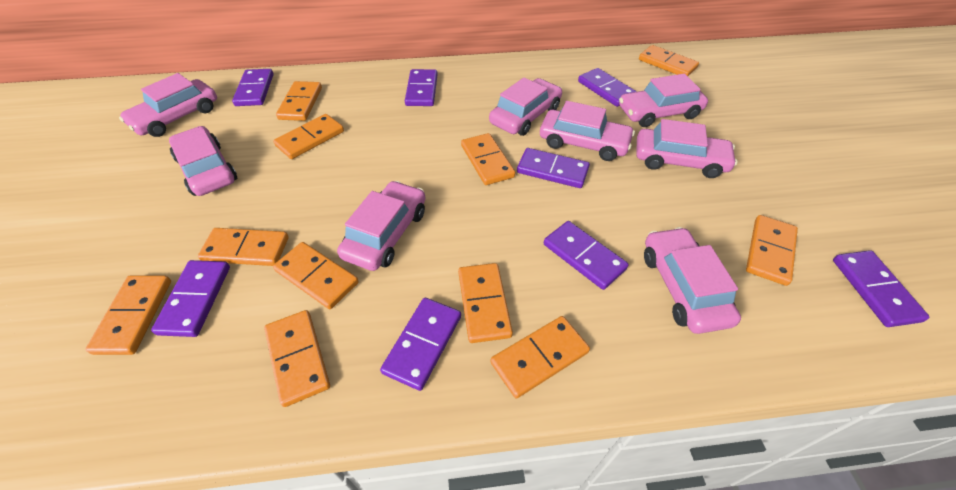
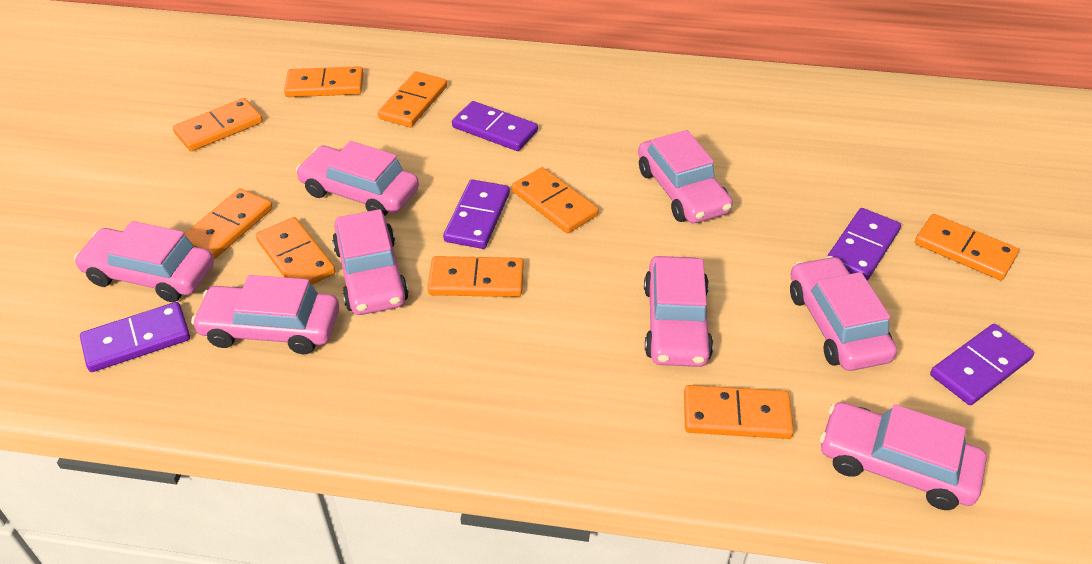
orange domino: [85,276,171,355] [198,228,289,266] [264,310,330,407] [273,114,344,159] [273,242,359,309] [276,81,322,121] [458,263,513,343] [461,133,515,185] [491,316,590,398] [639,45,699,76] [746,215,798,286] = 11 -> [173,98,263,151] [184,188,273,259] [256,217,336,285] [284,66,363,97] [378,71,447,127] [427,256,524,297] [512,167,598,233] [684,385,794,439] [915,214,1019,280] = 9
purple domino: [151,260,230,337] [232,69,274,106] [380,298,461,391] [405,69,438,106] [517,148,590,188] [544,221,629,290] [578,68,637,107] [833,250,930,327] = 8 -> [80,302,190,372] [443,179,510,249] [452,101,538,151] [827,208,901,281] [930,324,1034,405] = 5

